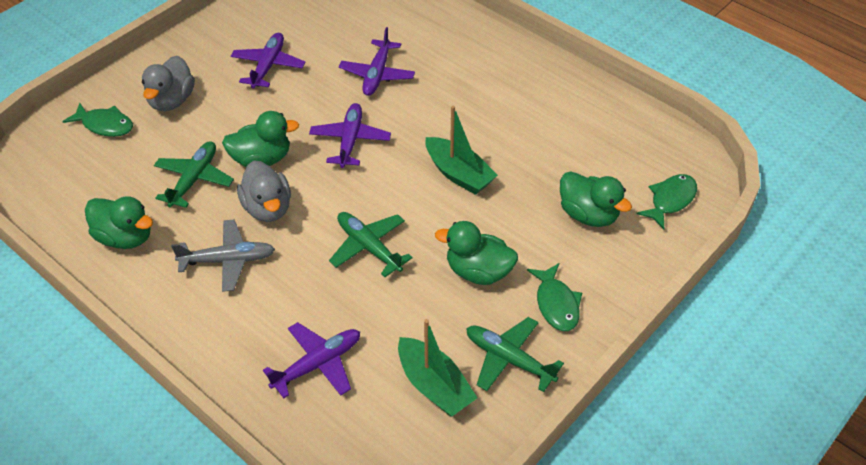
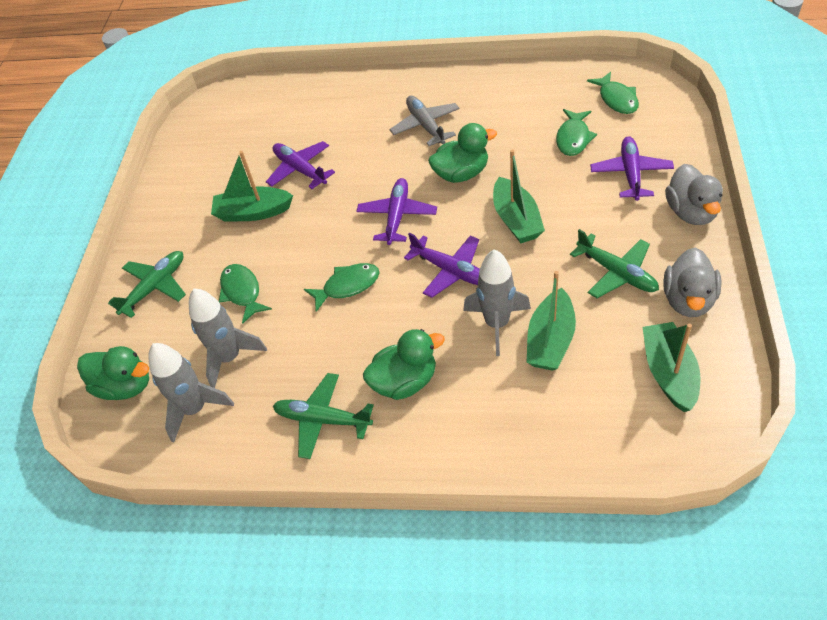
green boat: [398,319,477,417] [425,106,498,195] = 2 -> [211,151,293,222] [493,149,545,243] [527,271,576,371] [643,322,701,412] = 4
green duck: [85,196,153,249] [222,111,299,167] [435,221,518,285] [560,171,632,227] = 4 -> [77,346,149,400] [363,329,445,400] [428,123,497,183] = 3
green fish: [62,103,133,137] [527,263,582,331] [636,174,697,229] = 3 -> [219,264,272,324] [304,263,380,312] [556,109,597,156] [587,72,639,114] = 4
grey rocket: none = 0 -> [148,343,234,443] [189,289,267,388] [463,249,531,356] = 3

